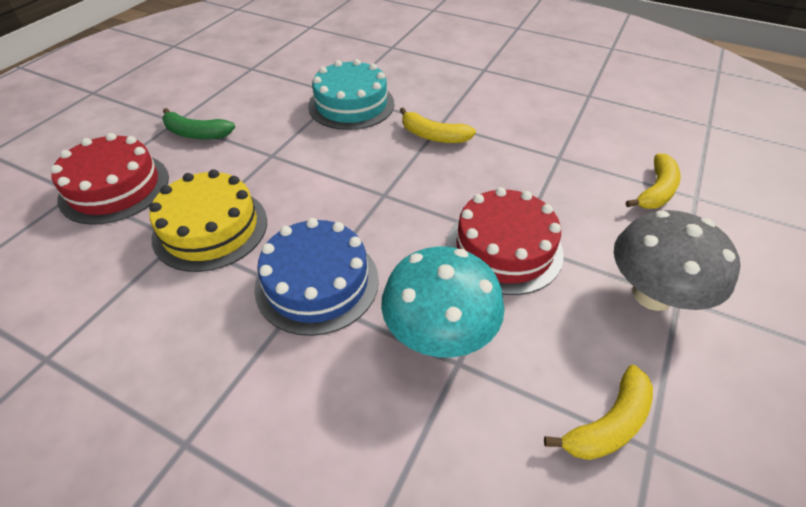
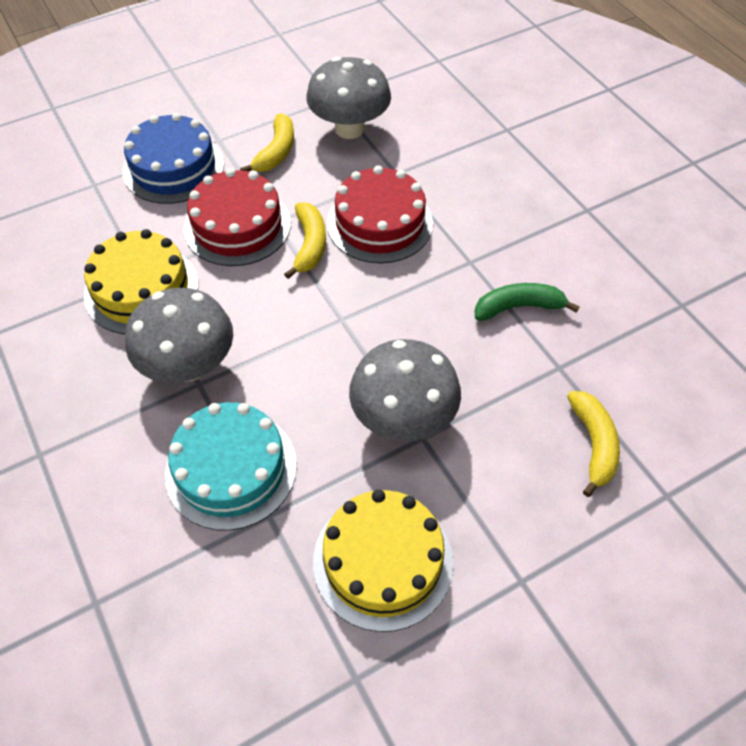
grey mushroom: [614,210,741,311] = 1 -> [125,288,233,383] [306,57,391,139] [349,339,461,441] = 3
turquoise mushroom: [381,246,505,358] = 1 -> none = 0
yellow cake: [149,169,267,272] = 1 -> [84,229,198,334] [313,490,453,632] = 2

